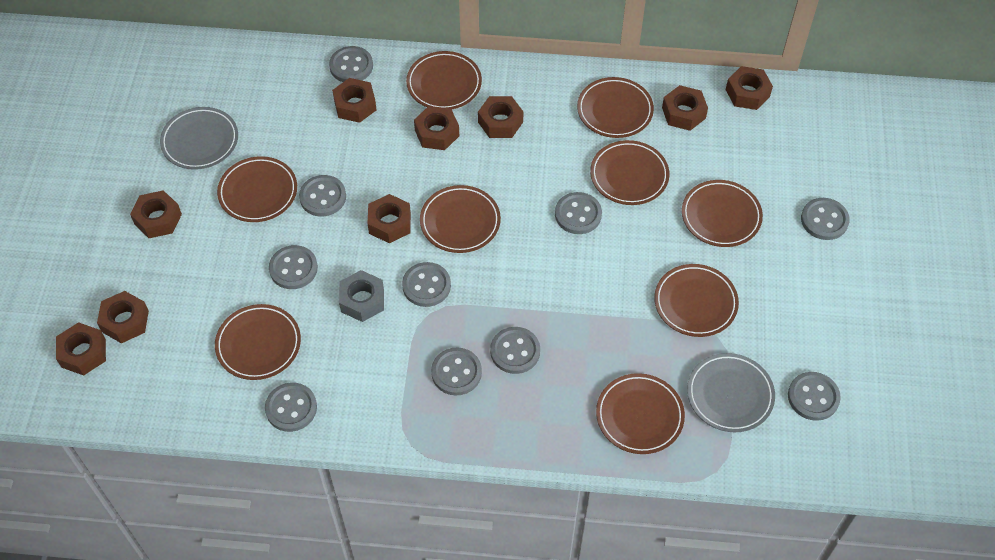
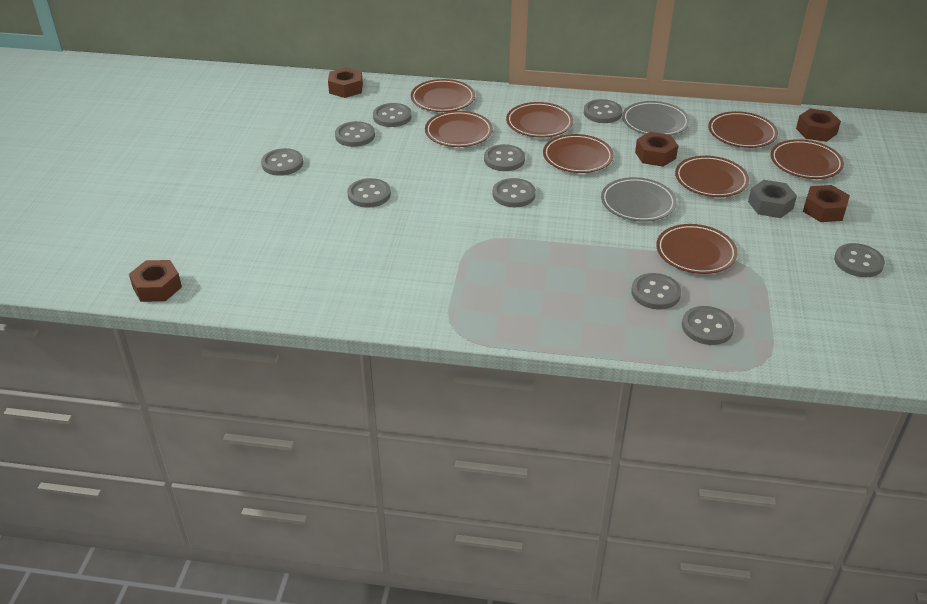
brown nut: [56,322,106,375] [97,291,149,343] [130,190,182,238] [332,78,377,123] [368,194,411,243] [414,106,459,150] [478,96,523,138] [662,85,708,131] [726,66,773,110] = 9 -> [129,260,182,302] [328,67,363,98] [635,132,678,167] [796,109,841,142] [803,185,850,222] = 5
brown plate: [215,304,301,380] [217,156,297,222] [406,51,482,109] [420,185,501,253] [577,77,654,138] [590,140,669,205] [596,373,685,454] [654,264,739,337] [682,180,763,247] = 9 -> [411,79,475,112] [425,111,493,147] [506,102,573,138] [543,134,613,173] [656,224,738,274] [675,156,749,197] [708,111,778,148] [771,139,844,179] = 8

